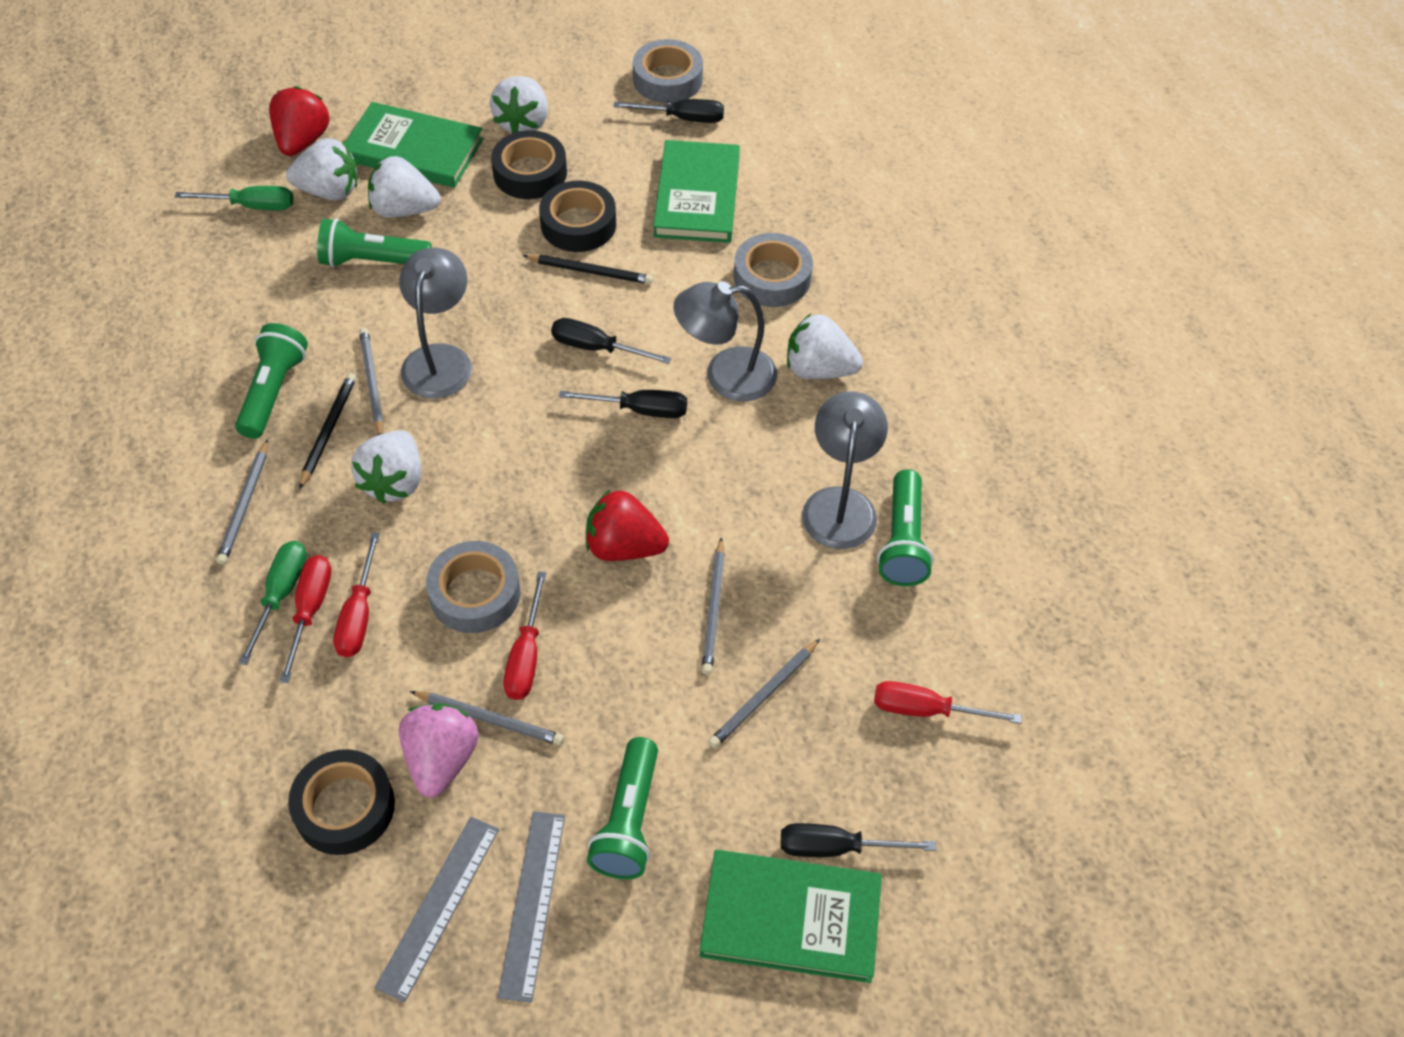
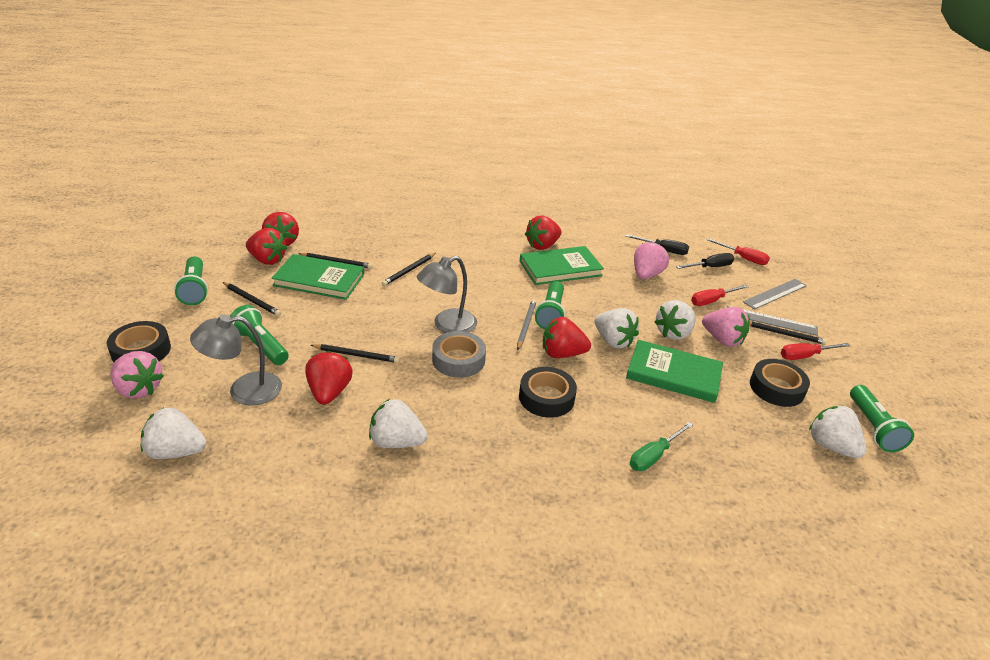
black pencil: [299,373,356,489] [523,254,653,284] = 2 -> [223,282,281,316] [298,253,373,269] [310,344,400,363] [382,253,436,286] [749,321,827,345] = 5
black screwdriver: [551,318,671,364] [559,390,687,418] [614,99,724,123] [781,823,936,857] = 4 -> [625,234,689,255] [676,253,734,269] = 2
green screwdriver: [175,186,294,210] [238,541,307,665] = 2 -> [630,422,693,471] = 1
grey lamp: [399,248,472,398] [674,281,777,401] [802,391,888,549] = 3 -> [190,314,282,406] [417,256,477,333] = 2
grey pencil: [216,439,268,565] [359,328,384,435] [410,691,564,745] [701,537,725,675] [708,639,820,748] = 5 -> [517,299,536,350] = 1
grey tape: [426,541,521,633] [633,39,703,103] [734,233,813,307] = 3 -> [432,331,486,378] = 1
pink strawberry: [399,703,478,798] = 1 -> [110,351,164,399] [634,242,669,279] [702,307,750,347] = 3
red screwdriver: [279,555,331,683] [333,532,380,657] [504,571,546,700] [874,681,1022,724] = 4 -> [691,285,748,306] [707,238,770,265] [781,343,851,360] = 3
red strawberry: [269,86,330,156] [586,489,669,561] = 2 -> [246,228,287,265] [262,212,299,246] [305,351,353,405] [525,216,562,250] [543,317,591,358] = 5

